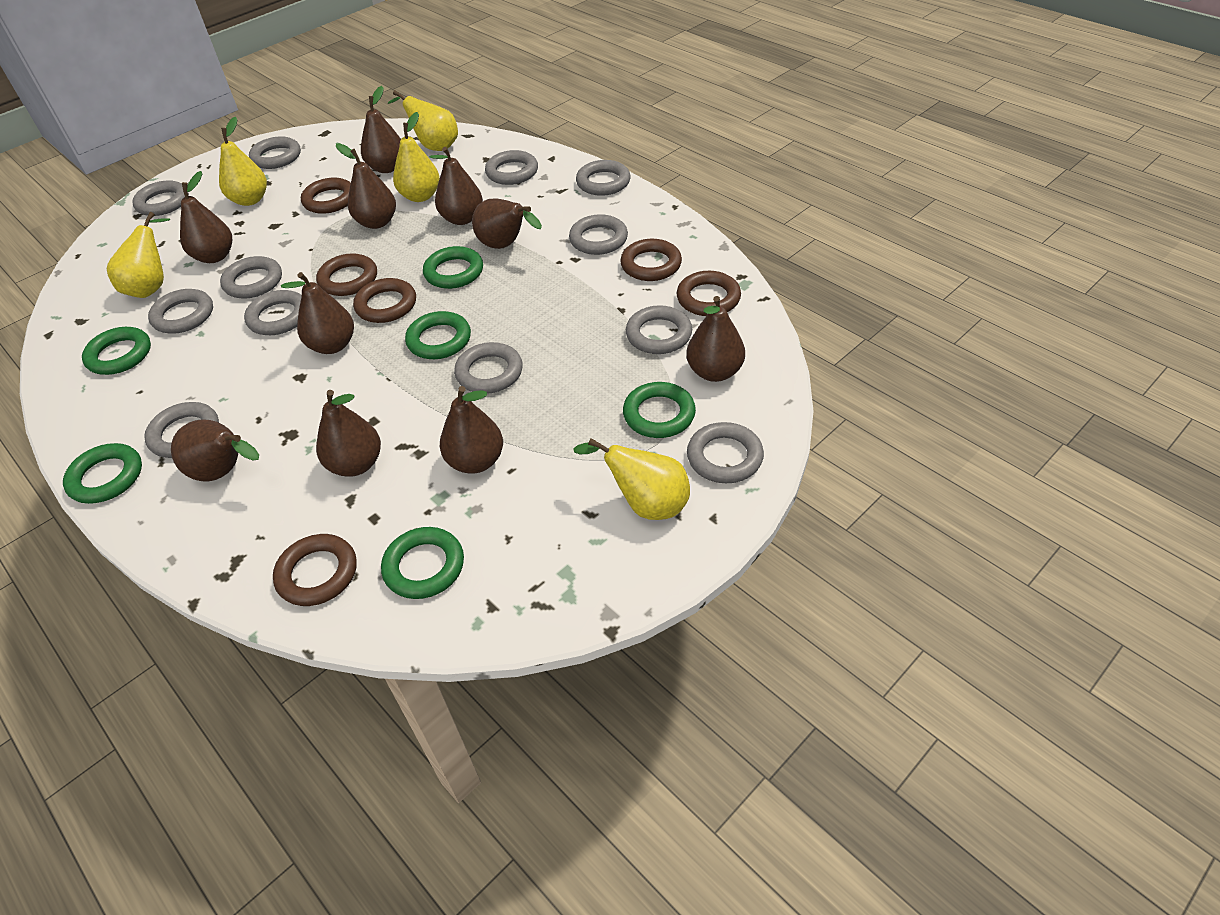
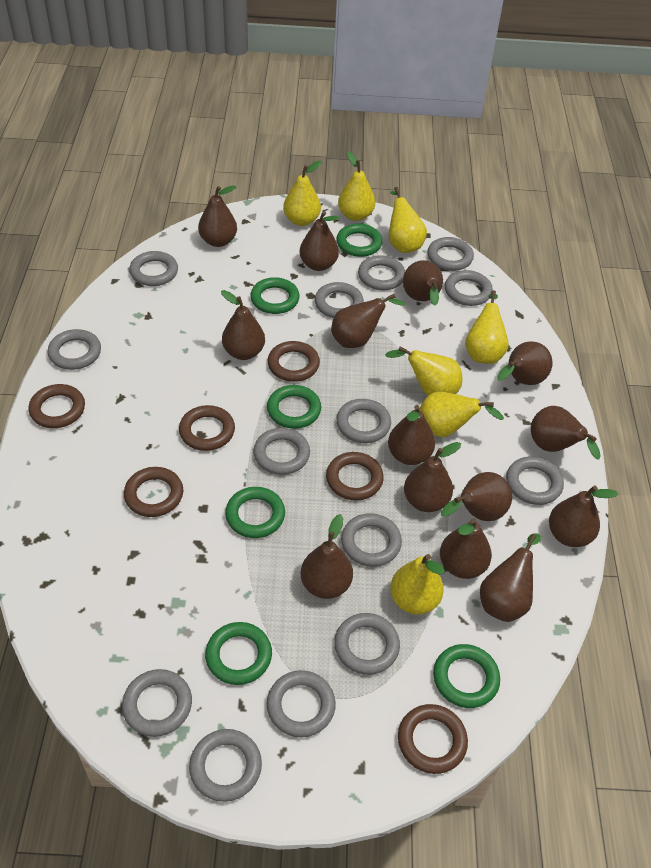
brown pear: [171,419,259,481] [180,171,232,263] [281,272,354,354] [316,390,381,477] [336,143,396,229] [361,86,401,173] [429,147,483,225] [440,386,503,474] [472,198,542,249] [686,296,745,382] = 10 -> [198,185,237,247] [221,290,265,360] [299,211,339,271] [301,514,353,599] [331,294,406,348] [388,405,435,465] [403,260,443,306] [404,442,461,512] [440,518,492,579] [441,472,512,521] [480,533,541,622] [497,341,553,385] [531,406,601,460] [549,486,618,547] = 14
grey ring: [132,180,189,216] [144,402,219,458] [148,289,213,334] [220,256,282,298] [244,290,302,335] [249,136,301,169] [454,342,523,394] [485,150,538,185] [569,214,628,255] [576,160,630,196] [626,305,692,354] [687,422,764,483] = 12 -> [47,329,101,370] [122,669,192,737] [129,251,178,286] [189,729,262,802] [253,428,310,475] [267,670,336,738] [315,282,364,318] [334,613,400,675] [336,399,391,443] [341,513,402,567] [358,255,405,291] [427,237,474,271] [445,270,493,306] [506,456,564,505] = 14
yellow pear: [106,212,170,298] [219,117,267,206] [388,90,458,151] [393,112,440,202] [573,438,690,520] = 5 -> [283,161,322,226] [338,152,375,221] [385,346,463,396] [389,187,427,253] [390,554,445,615] [419,392,504,437] [465,290,509,364] = 7

